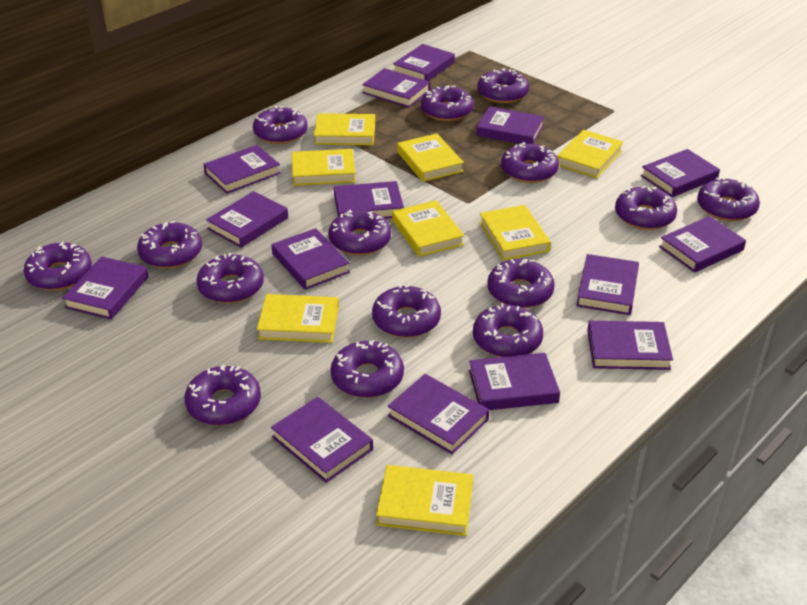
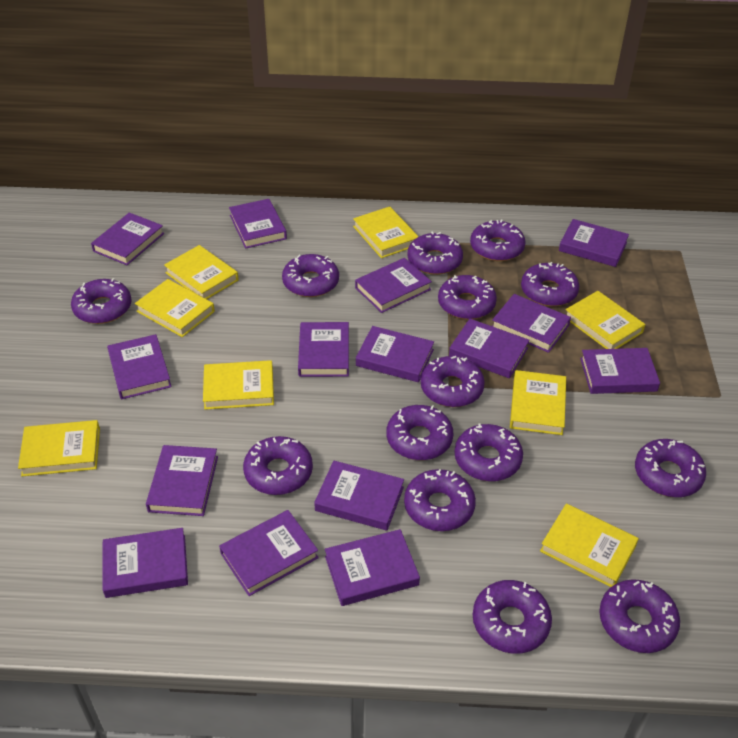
purple donut: [24,242,92,290] [137,221,202,269] [185,365,261,426] [197,253,264,304] [253,106,307,144] [328,210,391,255] [331,340,404,398] [372,284,441,338] [421,85,474,121] [473,303,543,357] [477,68,529,103] [487,259,555,308] [501,142,559,183] [615,186,677,230] [697,177,760,221] = 15 -> [71,278,132,324] [243,436,313,495] [282,254,339,297] [386,405,453,460] [404,469,476,531] [407,231,463,275] [421,356,485,407] [438,275,497,319] [454,424,523,481] [470,219,526,261] [473,580,552,654] [521,262,579,306] [599,579,680,653] [635,439,706,497] = 14

